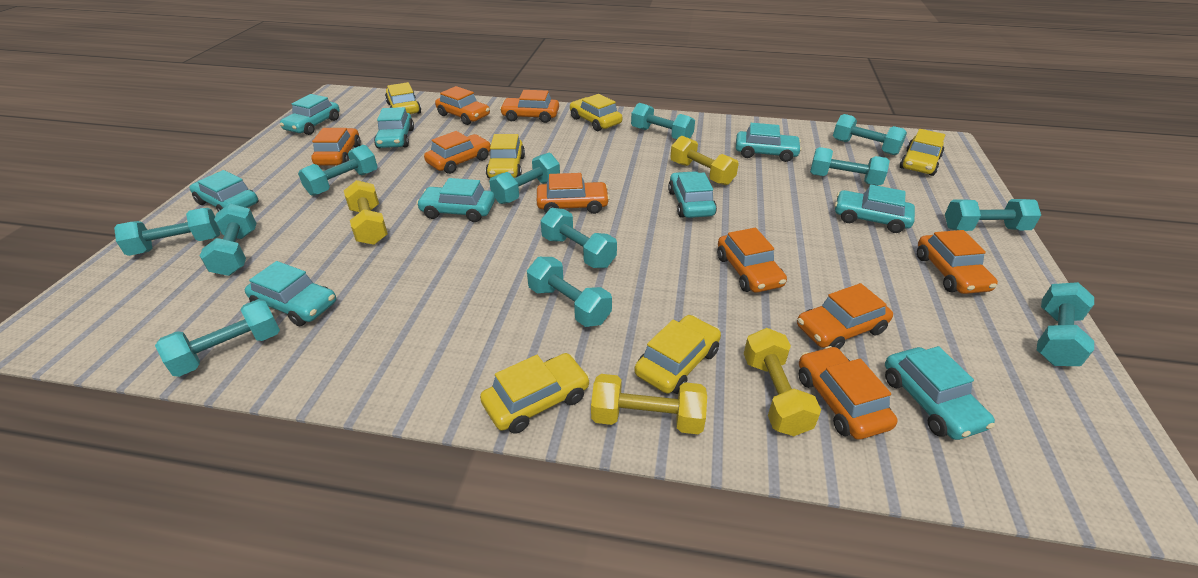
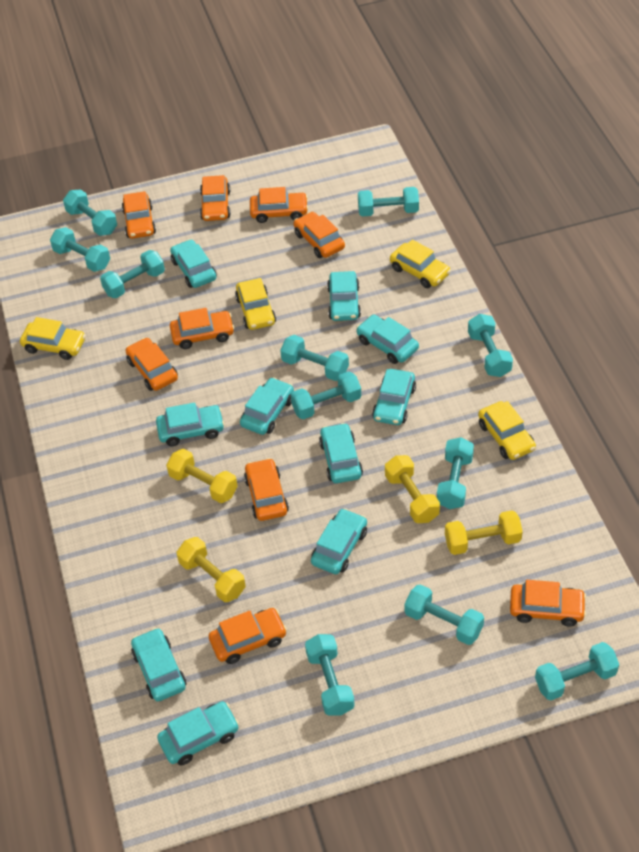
turquoise car: [190,170,259,212] [245,261,336,326] [280,94,340,135] [374,107,414,149] [417,178,495,222] [668,171,717,218] [736,123,802,162] [835,184,915,233] [885,346,995,440] = 9 -> [131,628,186,702] [156,402,224,446] [157,701,239,766] [170,239,217,288] [240,377,294,435] [311,508,367,574] [319,423,363,483] [327,271,361,321] [356,315,419,364] [372,369,416,425] = 10
turquoise dumbbell: [114,208,220,256] [155,299,280,377] [200,204,256,276] [298,145,378,196] [489,153,560,204] [527,257,612,327] [541,208,617,268] [631,103,695,139] [810,147,890,186] [833,114,907,155] [945,199,1041,231] [1037,282,1094,366] = 12 -> [50,227,110,272] [63,189,117,236] [100,250,165,298] [280,335,349,381] [291,371,361,420] [305,634,355,716] [358,187,419,217] [405,584,484,645] [437,437,474,509] [468,314,513,377] [535,642,619,700] = 11
yellow car: [385,82,421,114] [480,353,590,434] [486,134,525,178] [570,94,622,131] [634,315,721,394] [900,129,945,176] = 6 -> [20,317,86,360] [235,278,276,330] [390,240,451,288] [478,401,536,460] = 4

